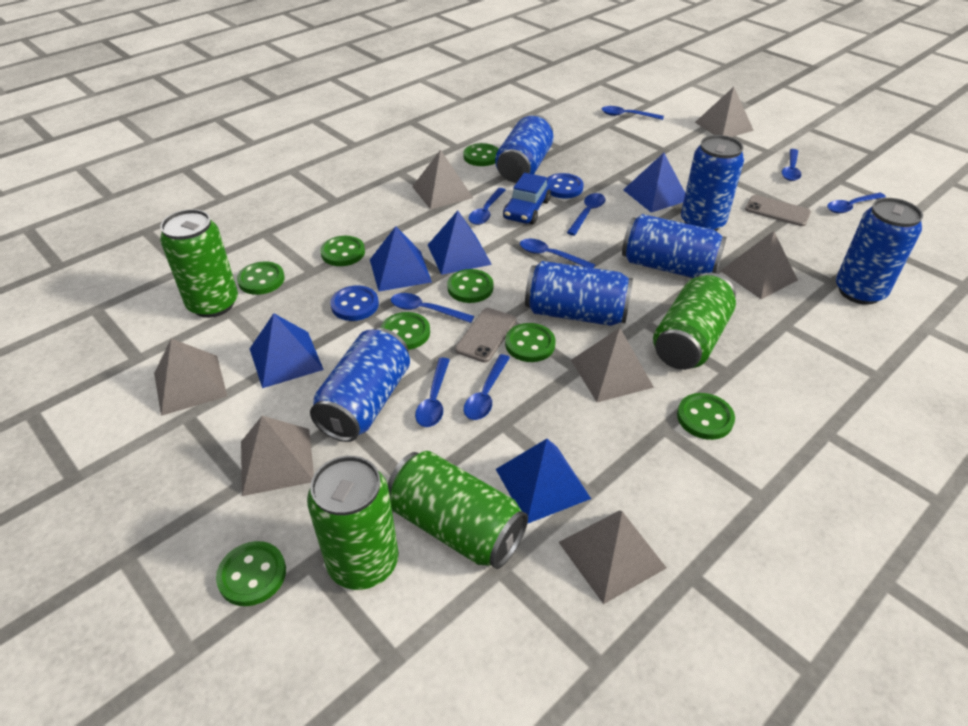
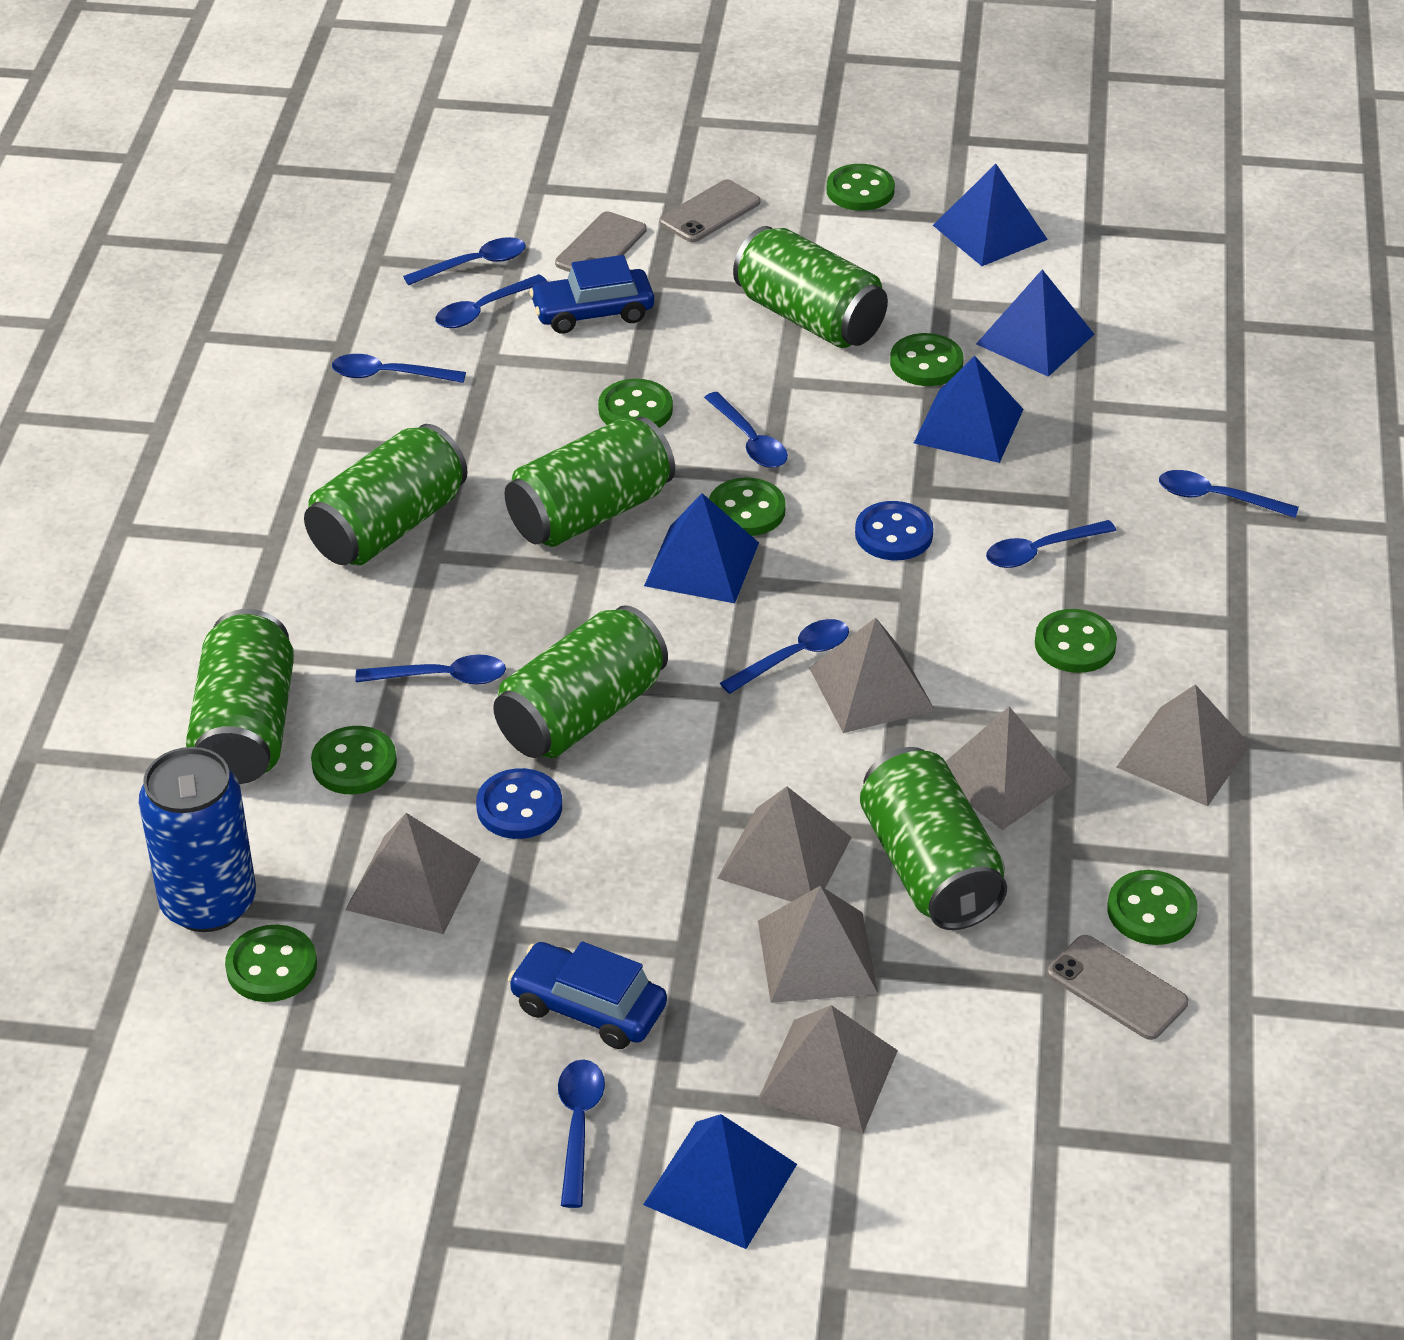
blue can: [310,328,410,442] [495,114,553,183] [525,261,633,326] [622,214,727,278] [681,135,744,231] [836,198,923,305] = 6 -> [139,747,256,932] = 1
blue car: [503,173,551,224] = 1 -> [508,941,667,1049] [529,255,654,334] = 2
green can: [160,209,238,318] [307,456,399,590] [388,451,528,569] [653,273,736,370] = 4 -> [186,609,294,784] [304,424,468,566] [493,605,668,758] [504,417,675,547] [733,226,888,348] [860,747,1007,930] = 6
grey phone: [455,308,516,363] [745,195,811,226] = 2 -> [555,211,647,272] [659,180,760,242] [1047,935,1188,1040] = 3

